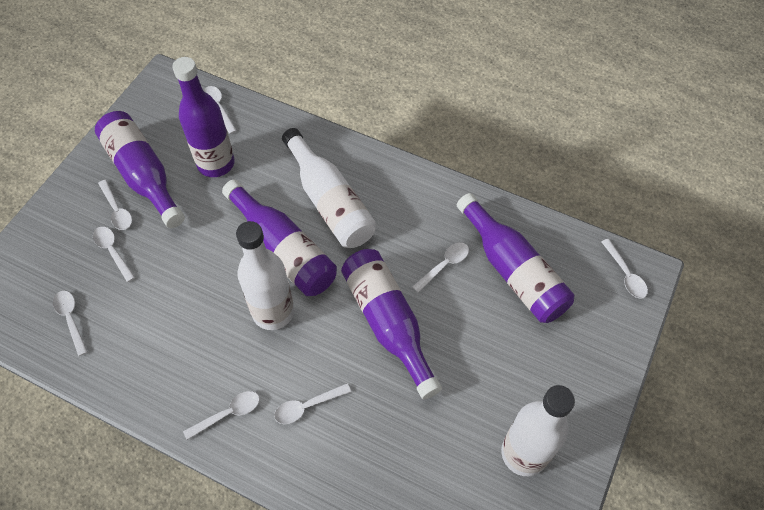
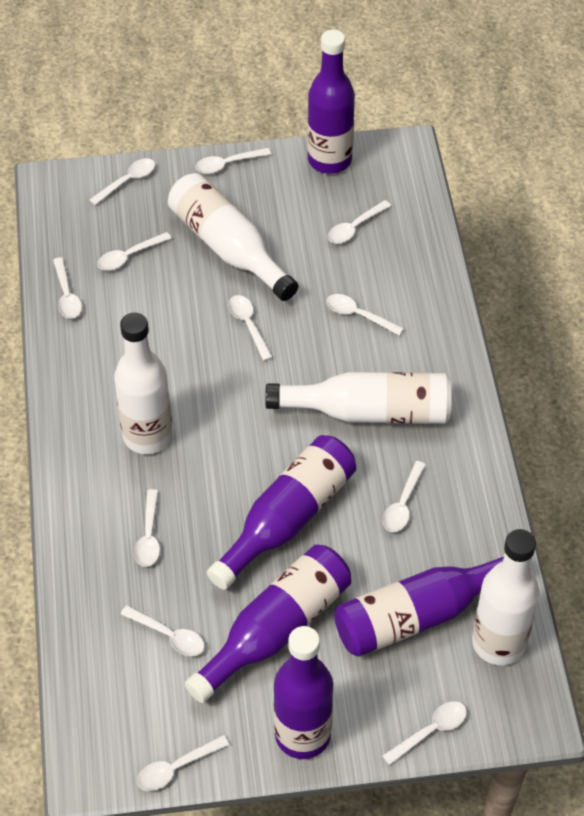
white bottle: [236,221,294,330] [282,128,376,248] [501,385,575,476] = 3 -> [114,313,173,454] [168,173,299,301] [265,372,452,424] [472,529,539,665] = 4
white spoon: [53,291,88,356] [93,227,135,282] [98,180,132,230] [183,391,260,440] [204,86,237,134] [274,383,351,424] [412,242,469,293] [601,239,648,299] = 8 -> [53,257,82,319] [89,158,155,205] [97,232,172,270] [121,605,205,656] [134,489,160,567] [137,735,229,791] [195,148,271,174] [228,295,273,361] [326,294,404,336] [328,200,391,244] [382,701,467,765] [383,461,426,532] = 12

